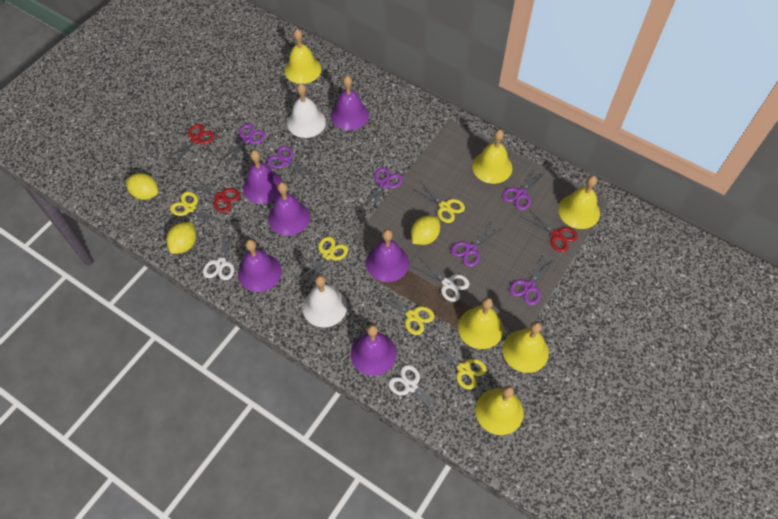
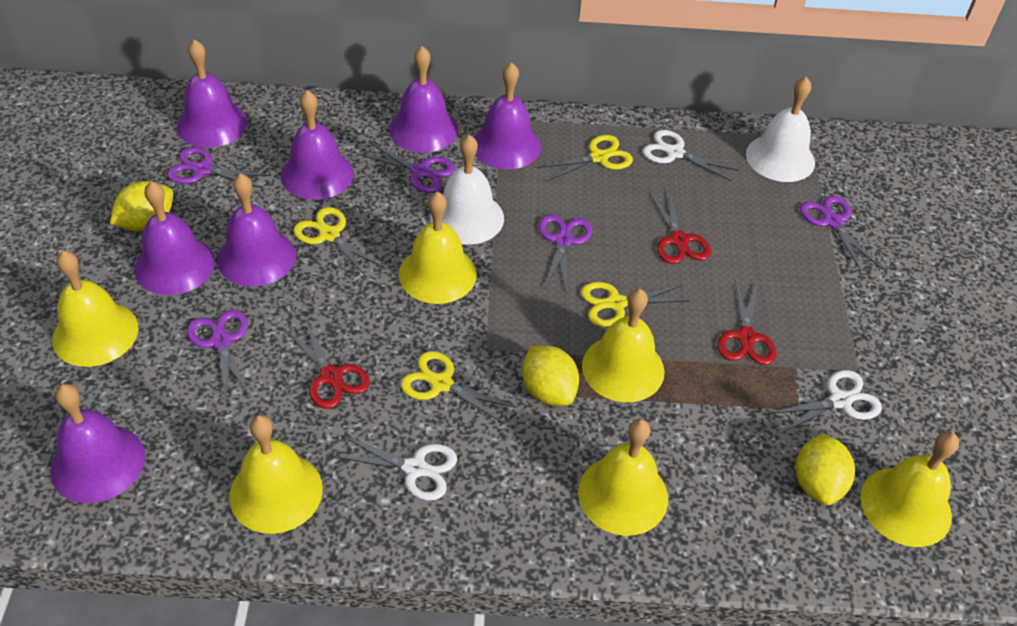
purple bell: [238,239,282,292] [243,150,283,204] [268,182,310,236] [331,76,369,130] [350,324,397,376] [366,229,409,282] = 6 -> [50,384,145,503] [135,181,215,295] [176,39,248,148] [217,173,296,287] [281,90,354,200] [389,46,458,153] [474,62,541,169] = 7
purple scissors: [219,123,266,166] [267,146,318,183] [361,167,403,212] [451,221,502,267] [502,166,547,210] [510,256,554,305] = 6 -> [167,147,271,189] [187,310,251,401] [358,141,455,193] [539,214,592,290] [800,196,879,270] = 5
yellow scissors: [170,191,224,230] [300,236,348,287] [376,288,434,335] [413,181,465,223] [424,339,486,389] = 5 -> [293,207,384,278] [400,351,517,424] [537,135,633,181] [580,282,690,327] = 4

